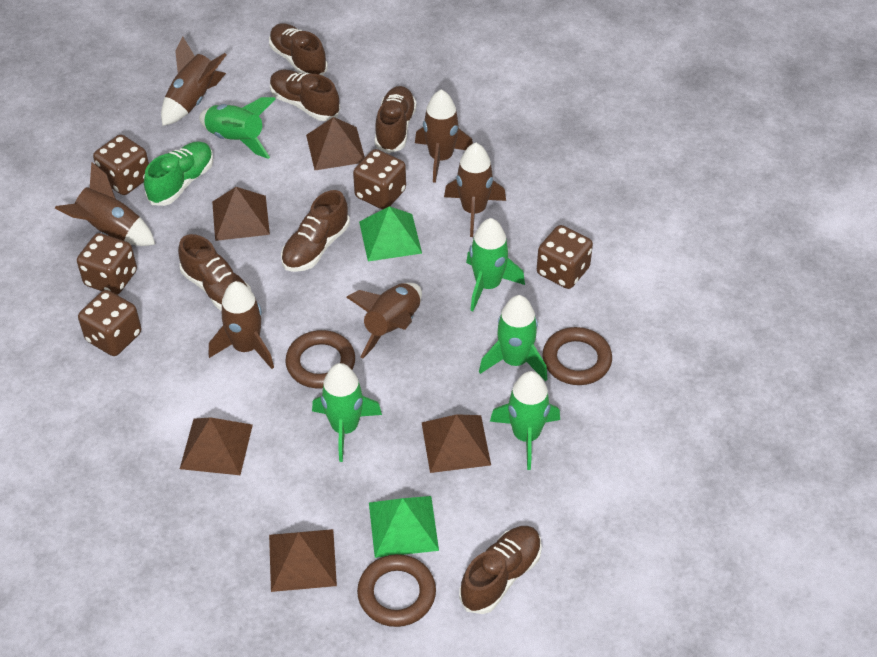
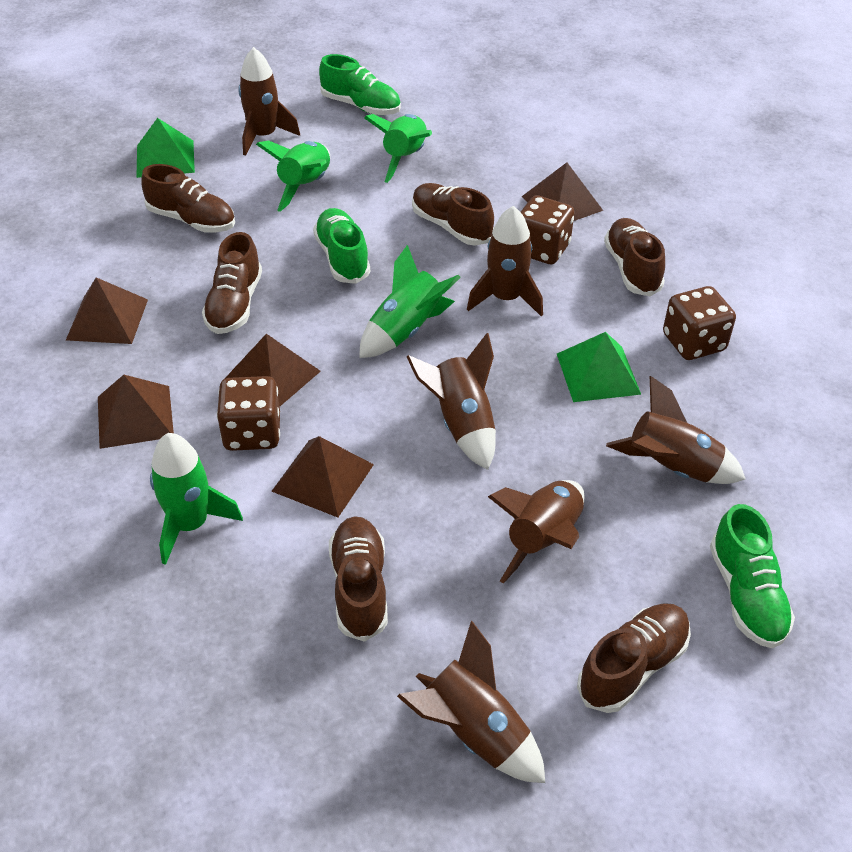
brown dice: [77,233,137,295] [78,290,142,356] [93,135,149,195] [353,149,406,209] [537,225,593,289] = 5 -> [217,376,280,451] [521,195,575,264] [663,286,736,360] = 3
brown ring: [285,330,355,388] [357,554,436,627] [543,327,612,385] = 3 -> none = 0
green rocket: [199,97,276,159] [312,363,382,462] [466,218,525,311] [479,295,547,381] [490,371,560,470] = 5 -> [150,433,243,565] [256,140,330,212] [359,245,461,358] [364,114,432,183] = 4
green shoe: [144,141,213,206] = 1 -> [313,208,370,284] [319,54,401,115] [710,504,795,649] = 3

